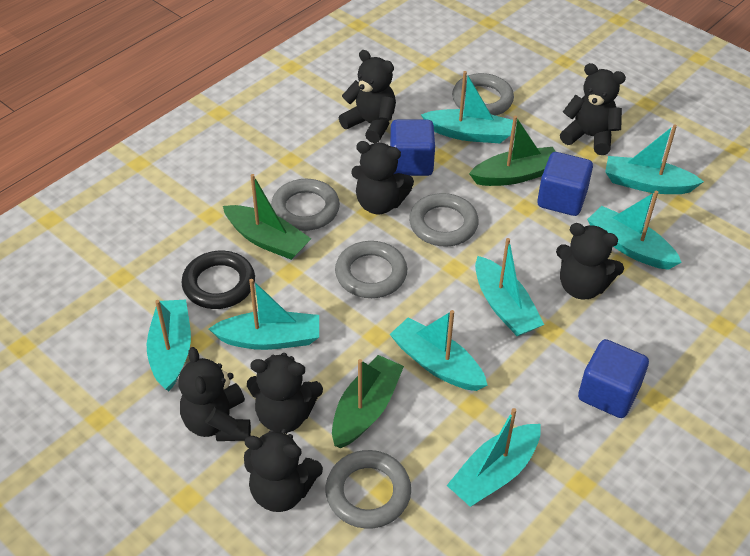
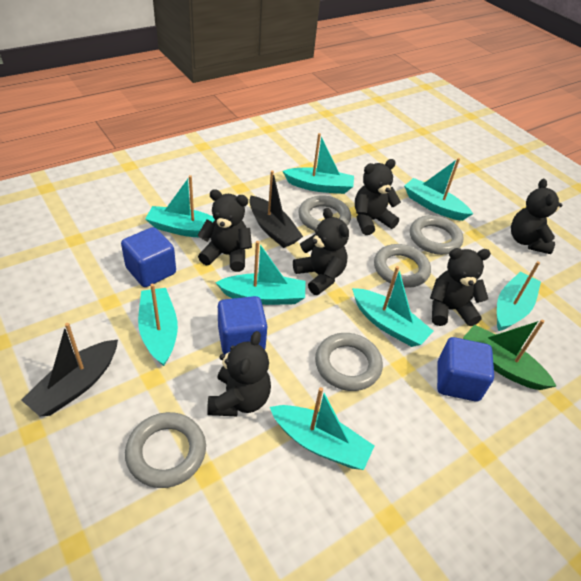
black boat: none = 0 -> [21,323,118,416] [249,170,303,248] = 2
black ring: [181,251,255,309] = 1 -> none = 0
black teddy bear: [179,347,251,441] [244,429,323,512] [247,353,323,433] [339,50,396,143] [351,141,414,215] [556,223,624,299] [560,63,626,155] = 7 -> [197,189,252,272] [207,331,271,416] [293,208,349,295] [355,159,401,235] [430,248,491,326] [511,179,562,254] = 6
green boat: [223,174,311,260] [332,355,404,448] [469,116,556,186] = 3 -> [463,319,556,390] = 1

